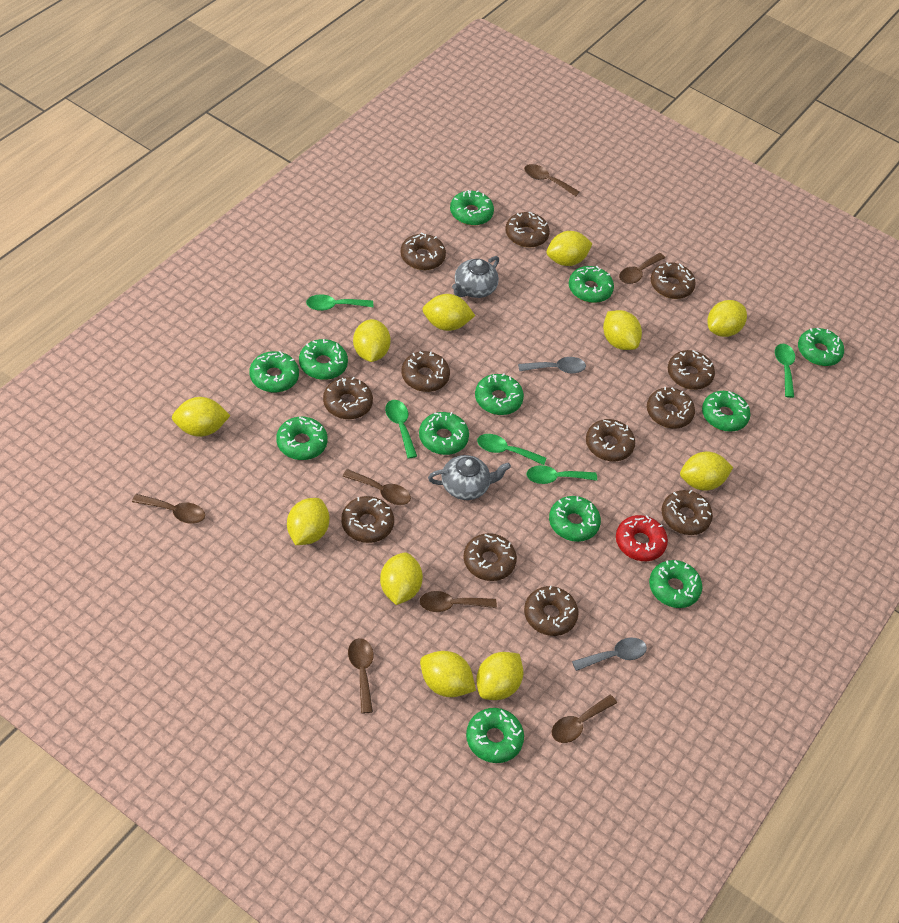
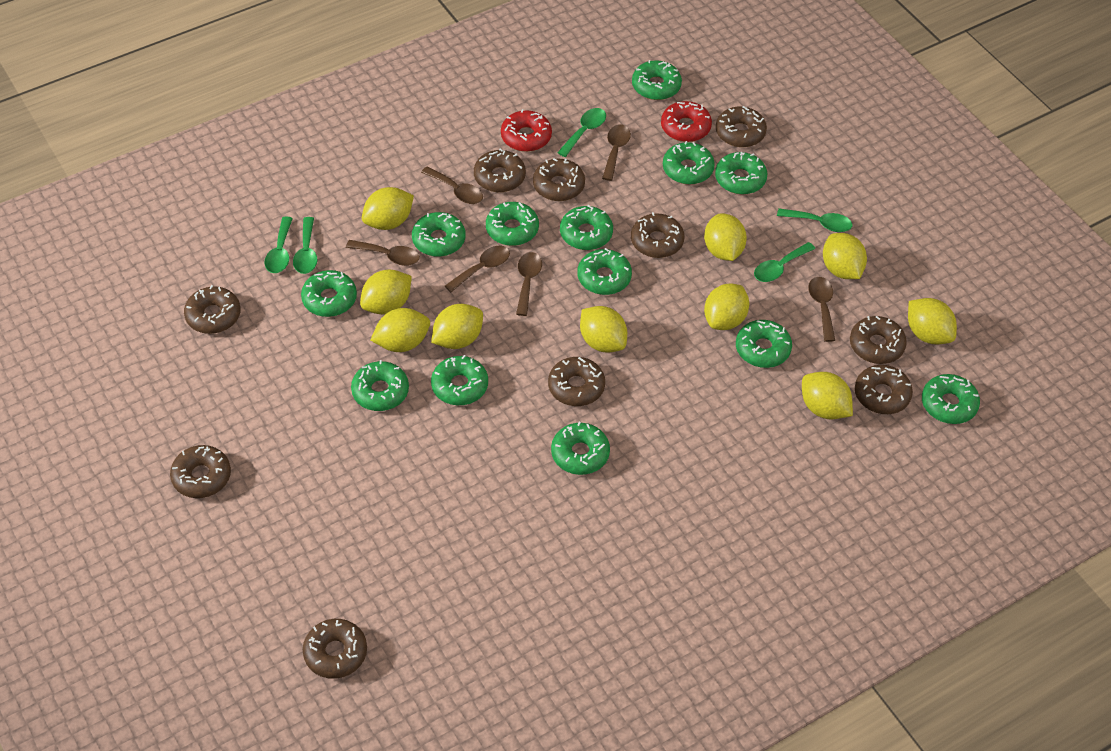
brown donut: [323,377,373,419] [341,496,394,543] [400,232,446,270] [401,351,450,392] [464,533,517,581] [505,212,550,247] [524,585,579,636] [586,419,635,461] [647,387,695,428] [651,262,696,299] [661,490,713,535] [668,350,715,390] = 12 -> [170,445,231,498] [184,285,241,334] [303,619,367,679] [474,149,526,192] [533,158,585,201] [548,357,605,406] [631,212,684,258] [716,106,767,147] [850,316,907,364] [855,365,913,414] = 10
brown spoon: [132,494,205,524] [343,469,411,505] [348,638,373,713] [420,591,497,612] [524,164,579,196] [552,695,617,743] [619,253,665,284] = 7 -> [346,240,420,266] [421,166,483,204] [445,246,510,292] [516,252,542,316] [602,124,631,181] [808,277,835,342] = 6
green donut: [250,351,299,393] [276,417,328,460] [299,339,348,380] [419,412,469,455] [450,190,494,226] [466,708,524,763] [475,373,524,415] [549,496,601,542] [569,266,614,303] [649,560,702,608] [702,391,750,432] [798,327,844,366] = 12 -> [301,270,357,317] [351,360,409,411] [412,212,465,257] [431,355,488,405] [486,202,539,246] [551,422,610,475] [560,205,613,250] [577,248,632,295] [632,60,682,100] [663,141,715,184] [715,152,767,194] [736,320,792,368] [922,374,980,424] = 13
grey spoon: [518,357,586,373] [572,638,647,671] = 2 -> none = 0
grey teapot: [428,455,511,500] [452,256,499,298] = 2 -> none = 0
red donut: [616,515,668,561] = 1 -> [501,109,552,152] [661,101,712,142] = 2
yellow lemon: [172,397,230,437] [287,498,330,545] [353,319,391,362] [380,552,423,605] [420,651,476,697] [423,294,475,331] [476,652,523,700] [547,231,593,266] [603,310,642,350] [680,451,733,491] [707,300,747,337] = 11 -> [360,270,412,314] [362,187,414,230] [370,308,430,352] [431,304,483,349] [580,306,627,352] [704,214,747,261] [704,283,749,330] [802,372,853,419] [823,233,867,279] [908,298,957,344] = 10

